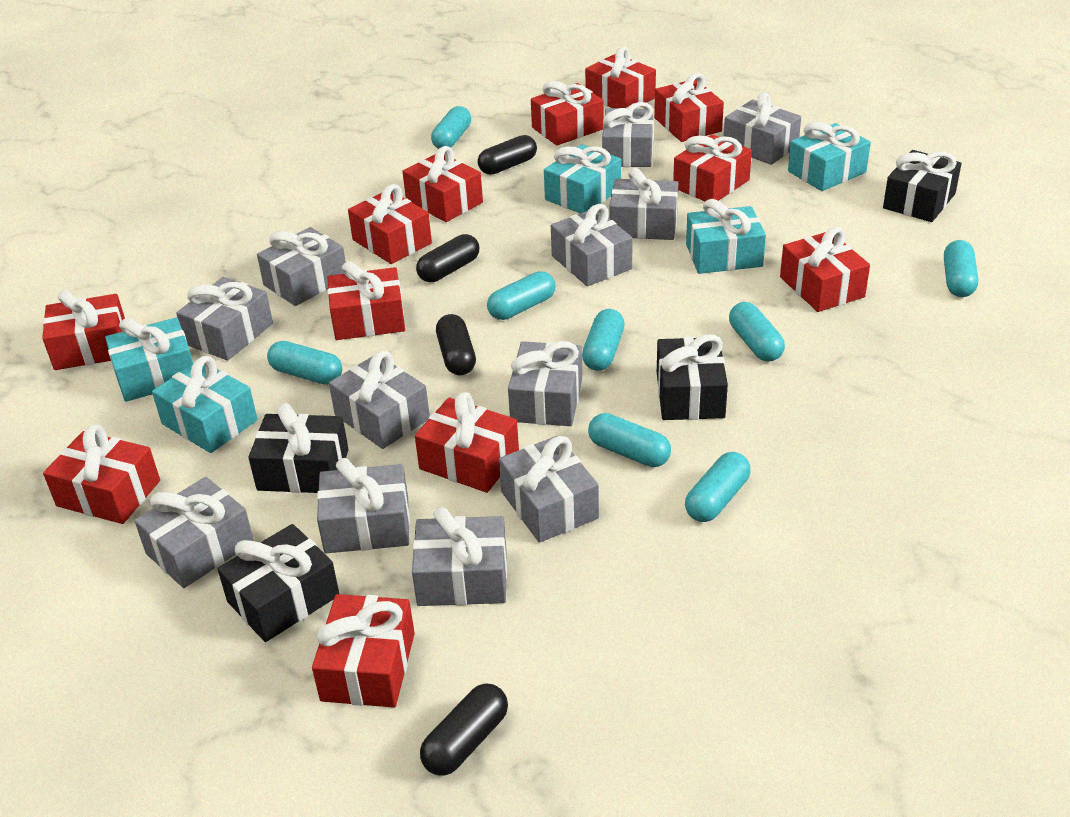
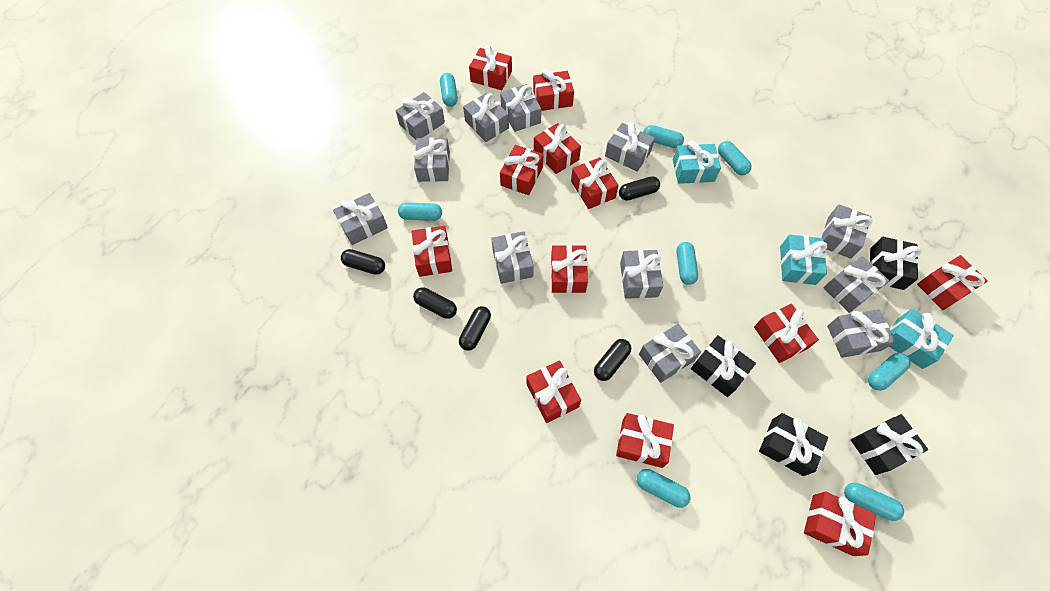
black capsule: [416,234,479,282] [420,683,508,776] [436,314,476,375] [478,135,537,175] = 4 -> [341,249,385,275] [413,287,457,319] [459,306,491,351] [594,339,631,381] [619,176,660,201] = 5
turquoise gift: [105,317,193,402] [152,356,258,453] [544,144,621,214] [686,199,766,274] [788,122,871,191] = 5 -> [673,140,721,184] [780,235,827,285] [889,309,954,369] = 3

